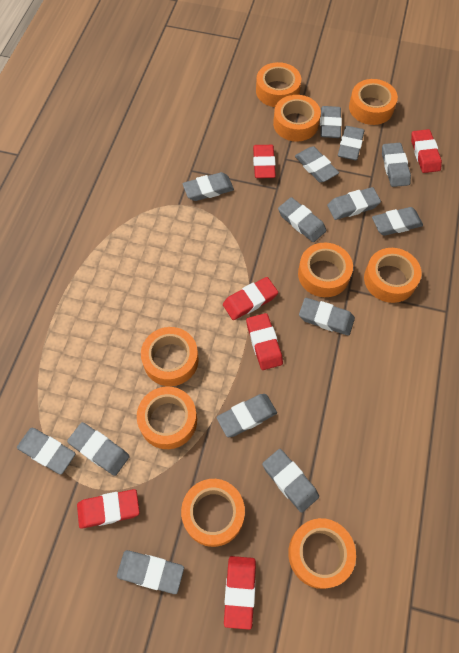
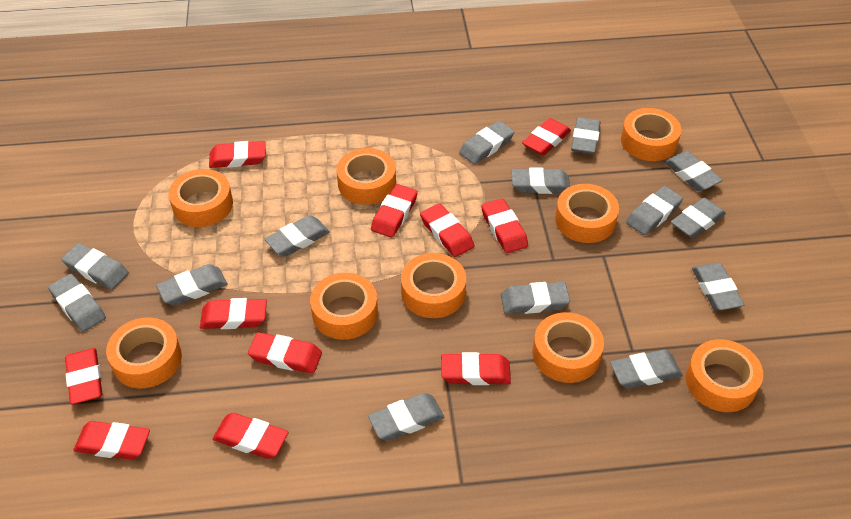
red eraser: [77,489,140,529] [223,277,278,320] [224,556,256,630] [246,313,283,370] [253,145,276,178] [411,129,442,173] = 6 -> [65,348,102,405] [73,421,150,460] [200,298,267,329] [209,141,266,168] [213,413,289,459] [248,332,322,374] [371,184,418,238] [420,203,474,257] [441,352,511,385] [481,198,528,253] [522,118,571,156] = 11

